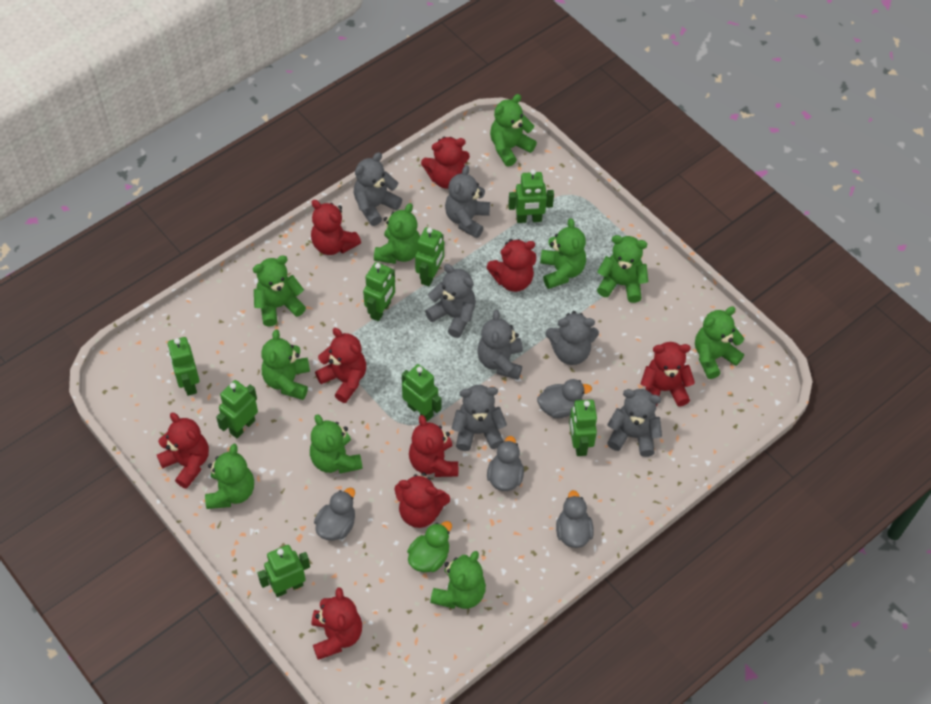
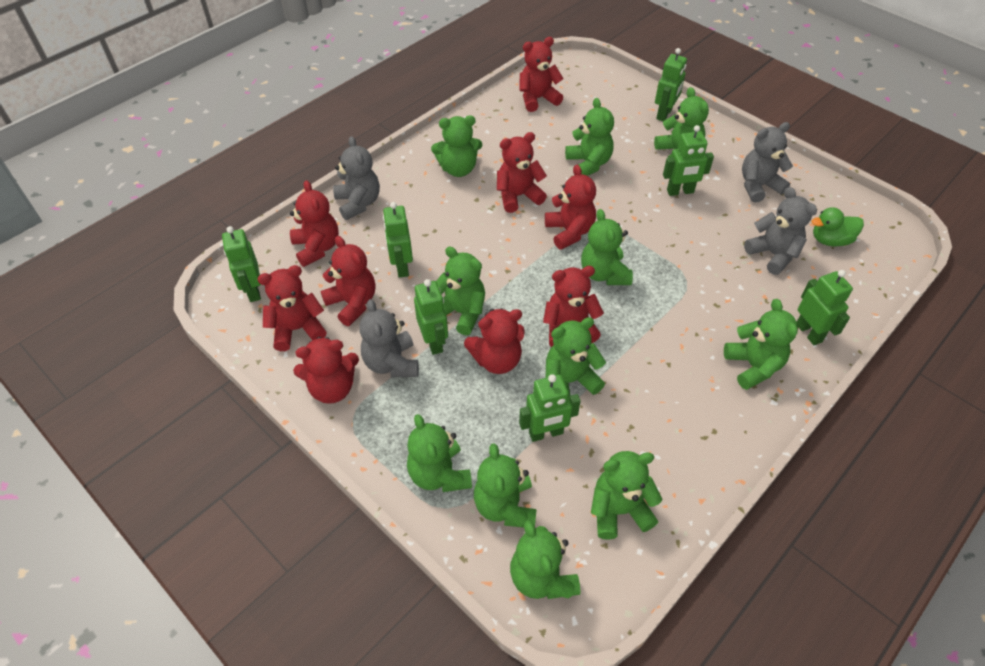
green robot: [168,337,200,396] [216,380,258,438] [257,545,310,597] [363,262,395,321] [402,364,441,422] [415,227,444,286] [508,169,554,223] [569,400,597,456] = 8 -> [222,226,261,302] [383,202,413,278] [414,279,448,355] [519,374,581,442] [655,48,687,121] [663,125,714,196] [797,270,853,345] = 7
green teddy bear: [205,444,254,509] [253,255,306,327] [261,329,310,400] [310,414,363,474] [374,203,420,264] [430,551,486,609] [490,94,537,167] [540,218,586,289] [597,235,648,303] [695,306,744,379] = 10 -> [407,414,472,492] [431,115,482,177] [436,247,485,335] [474,443,537,528] [510,520,580,599] [546,317,606,397] [565,98,614,176] [581,209,633,285] [591,451,663,540] [654,87,709,158] [724,299,798,390] = 11
grey duck: [314,488,355,541] [487,436,524,491] [537,379,592,418] [556,490,594,548] = 4 -> none = 0
grey teddy bear: [353,152,402,226] [425,264,476,338] [445,165,490,238] [452,385,507,451] [477,310,523,380] [546,311,599,365] [607,389,662,457] = 7 -> [333,136,380,220] [359,299,419,377] [742,122,793,203] [744,187,817,275] = 4

